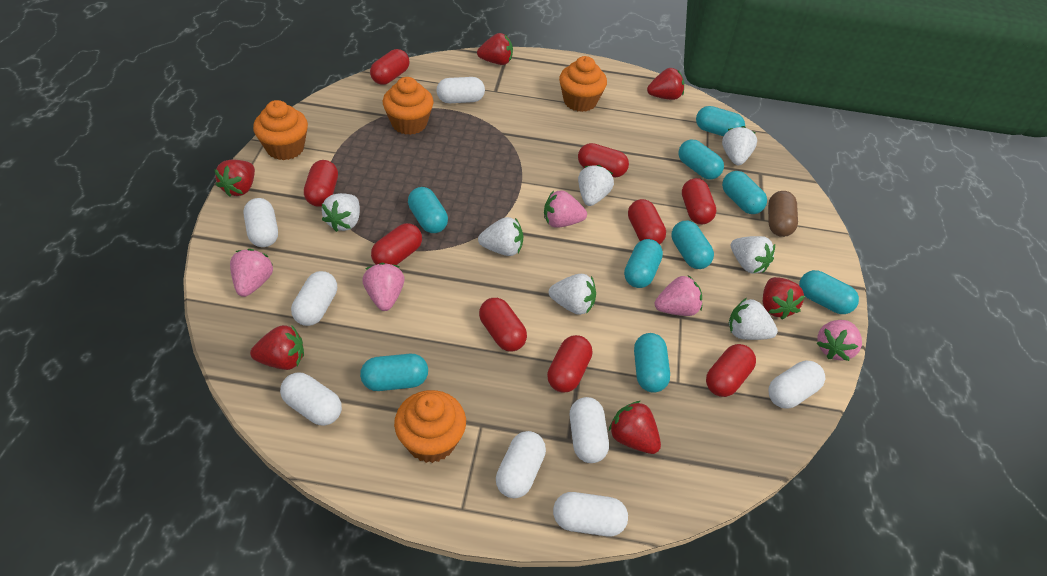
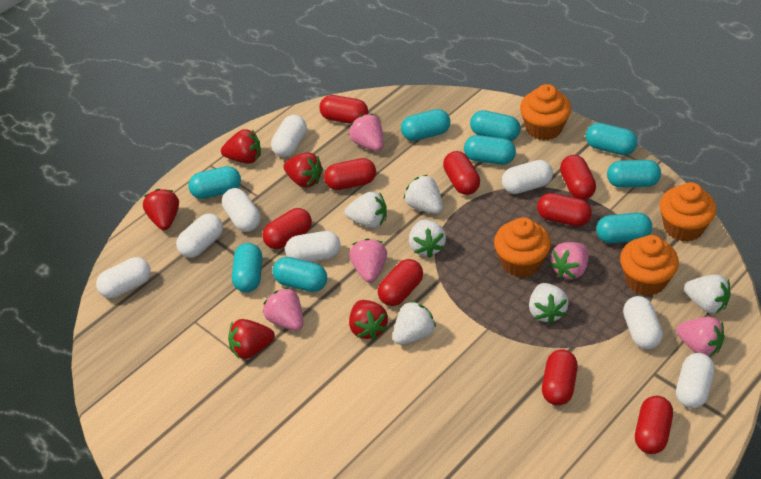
brown capsule: [768,191,798,237] = 1 -> none = 0
red strawberry: [215,160,255,197] [250,325,304,370] [477,33,513,65] [609,401,661,454] [647,68,684,100] [763,277,805,319] = 6 -> [143,189,179,230] [221,129,261,164] [228,319,275,359] [283,152,323,188] [349,300,388,340] = 5
white strawberry: [321,193,360,232] [478,217,523,256] [549,274,596,315] [578,165,614,206] [722,126,757,165] [729,298,778,340] [731,236,775,274] = 7 -> [345,192,387,228] [393,301,436,345] [404,175,443,214] [409,220,446,258] [529,283,569,324] [684,275,731,314] = 6

